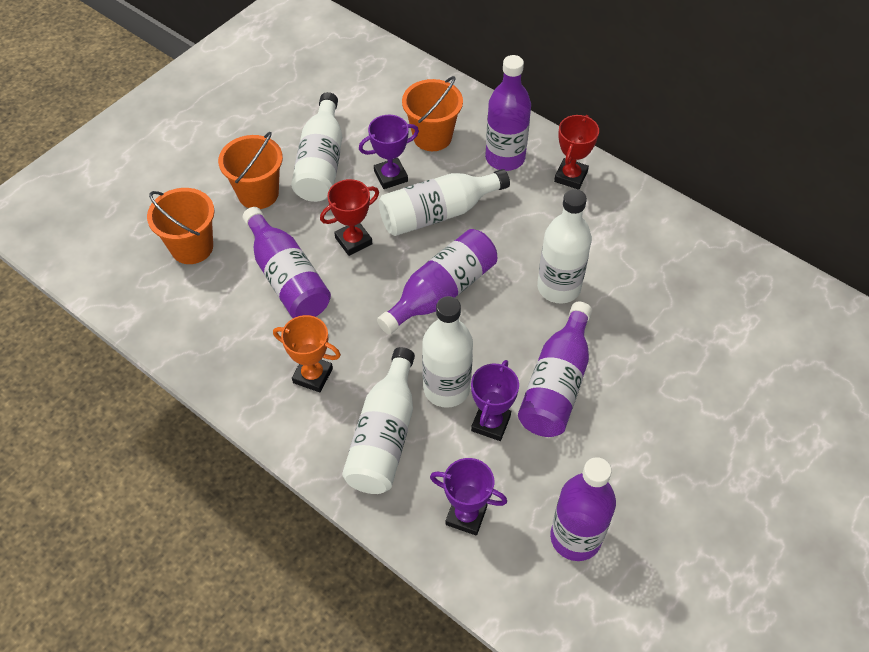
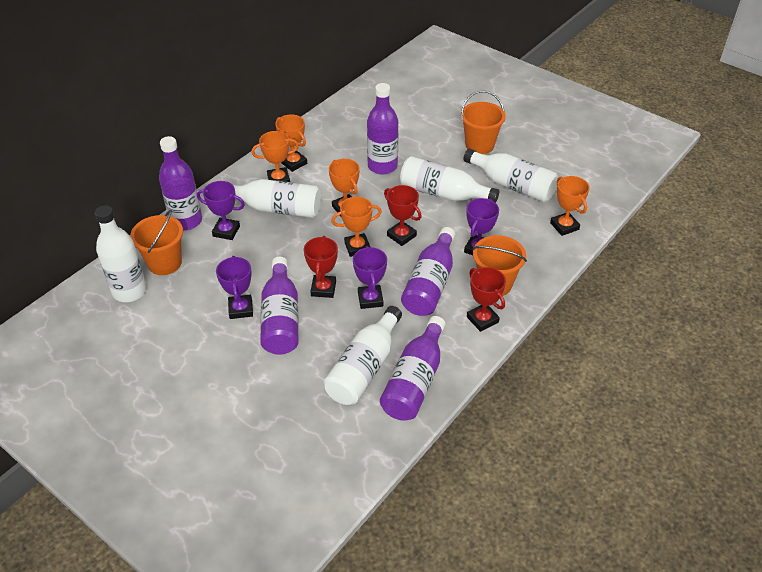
orange trophy: [273,315,341,392] = 1 -> [251,131,299,182] [275,114,307,172] [329,159,360,218] [331,197,382,257] [550,176,590,236] = 5
purple trophy: [359,115,419,189] [430,458,507,536] [471,360,519,441] = 3 -> [197,181,245,240] [216,256,253,319] [353,246,387,309] [464,198,499,255] = 4
red trophy: [320,179,379,256] [554,115,599,190] = 2 -> [304,236,338,298] [384,185,422,246] [467,267,506,332] = 3

